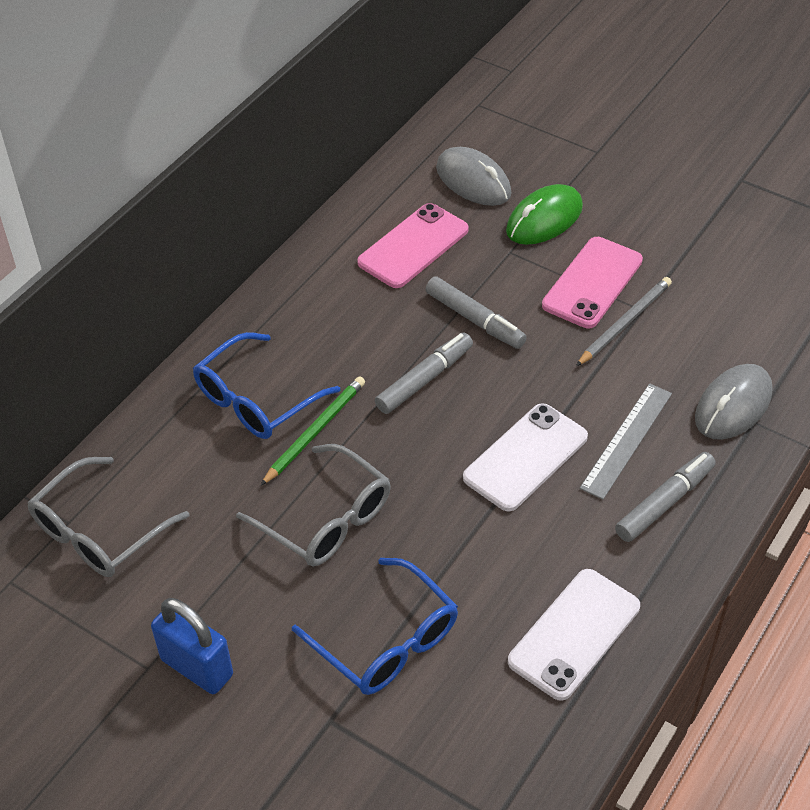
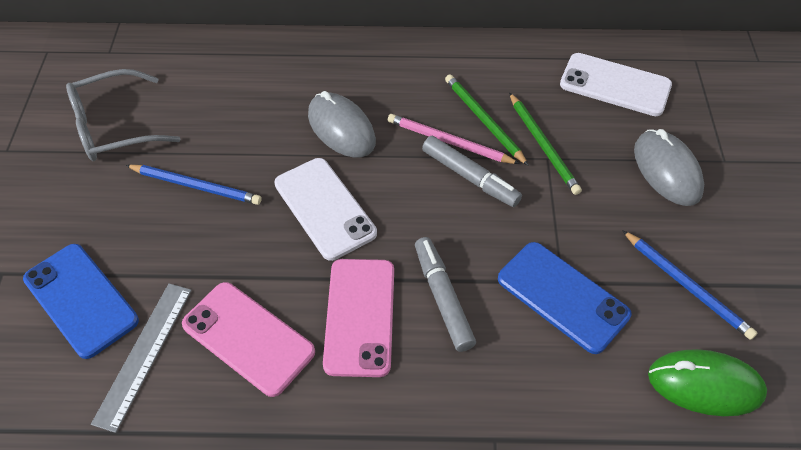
blue glasses: [193,332,340,439] [292,558,458,695] = 2 -> none = 0
blue padlock: [151,598,233,694] = 1 -> none = 0
blue pencil: none = 0 -> [126,165,262,205] [622,230,757,340] = 2
blue phone: none = 0 -> [23,244,139,359] [498,242,631,354] = 2
green pencil: [260,376,365,486] = 1 -> [445,75,529,166] [509,93,582,195] = 2
grey glasses: [28,457,189,577] [236,444,391,566] = 2 -> [66,69,181,161] = 1
grey marker: [375,333,473,414] [426,276,527,349] [615,452,716,542] = 3 -> [415,237,476,352] [422,136,522,207] = 2
grey pencil: [576,277,672,366] = 1 -> none = 0
pink pencil: none = 0 -> [388,114,520,164] = 1

